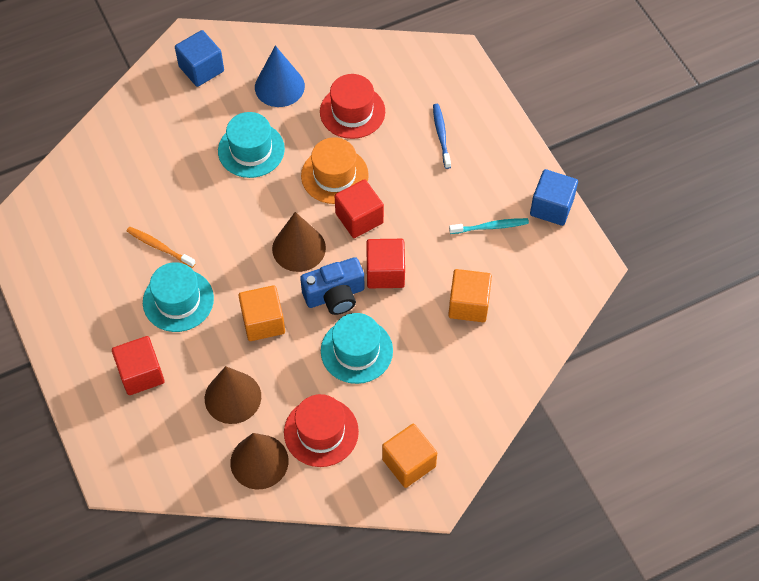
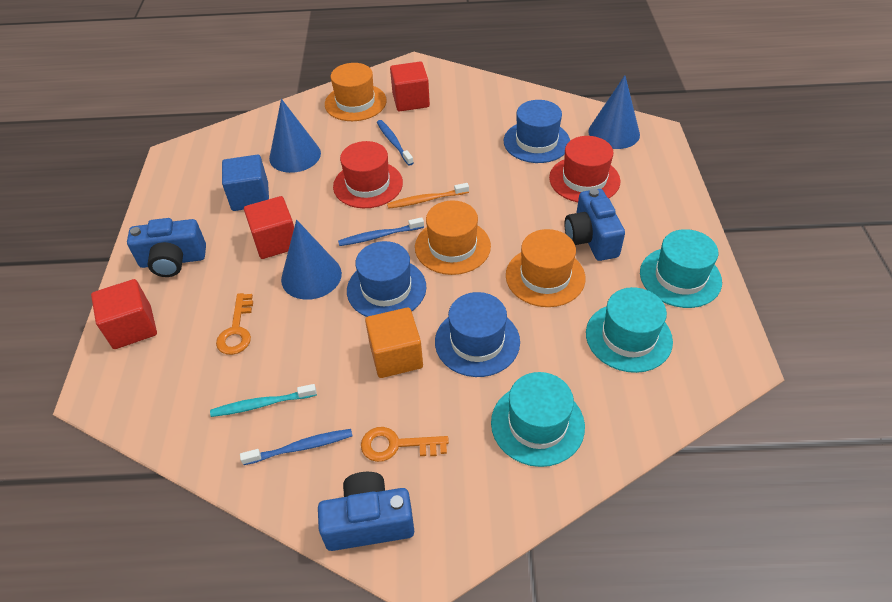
blue camera: [300,257,365,315] = 1 -> [127,218,206,277] [318,472,414,551] [564,189,625,261] = 3
blue cone: [255,46,305,107] = 1 -> [269,99,321,173] [281,220,342,300] [588,75,640,149] = 3
blue cube: [175,30,224,87] [530,169,578,226] = 2 -> [222,155,269,211] = 1
blue hat: none = 0 -> [347,241,426,317] [435,292,520,377] [504,100,570,163] = 3
blue toothbrush: [433,104,451,169] = 1 -> [240,429,353,465] [338,217,424,246] [377,120,413,166] = 3
brown cone: [205,366,261,424] [230,433,289,490] [272,212,326,272] = 3 -> none = 0
orange cube: [238,285,285,341] [382,424,437,488] [448,269,492,322] = 3 -> [365,307,423,378] = 1
orange hat: [301,137,369,204] = 1 -> [325,63,387,121] [415,200,491,275] [506,229,585,307] = 3
orange key: none = 0 -> [216,293,253,355] [361,427,449,462] = 2

